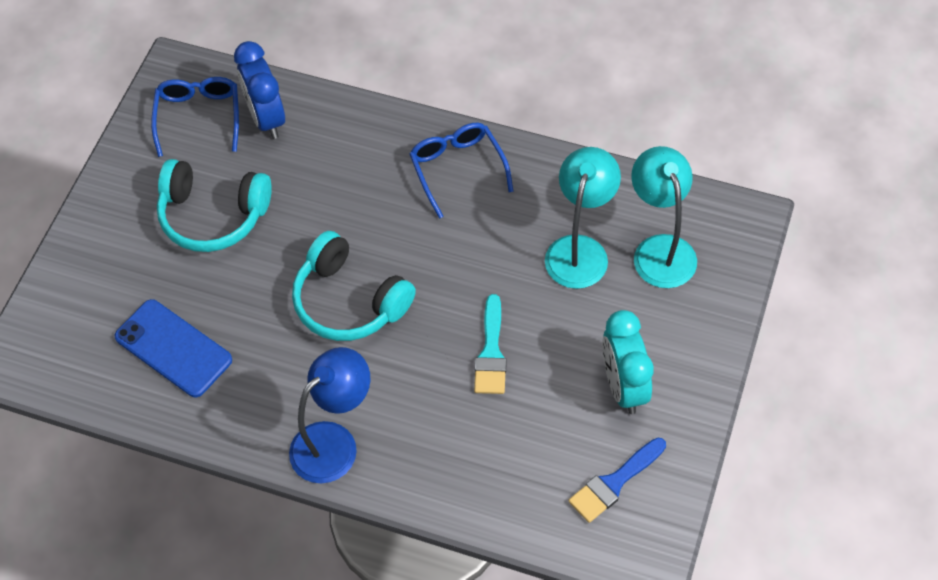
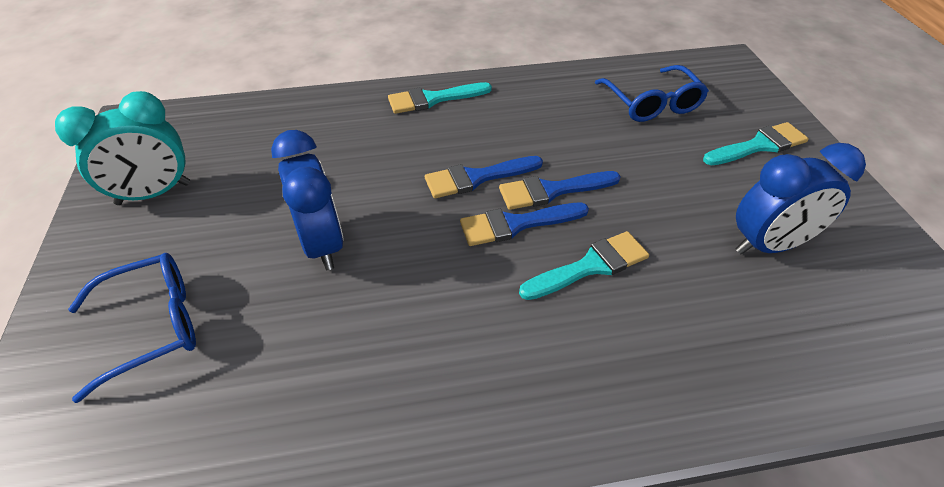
blue brush: [568,438,666,523] = 1 -> [425,156,543,198] [460,203,589,246] [499,171,621,210] = 3
blue clock: [234,41,285,139] = 1 -> [271,130,344,270] [735,143,866,255] = 2
blue lamp: [289,347,370,484] = 1 -> none = 0
blue phone: [114,299,232,397] = 1 -> none = 0
turquoise brush: [474,294,507,394] = 1 -> [388,82,492,114] [519,231,649,300] [703,122,809,165] = 3
turquoise headphones: [157,159,272,252] [292,231,416,341] = 2 -> none = 0
turquoise lamp: [545,147,621,289] [631,146,697,288] = 2 -> none = 0

